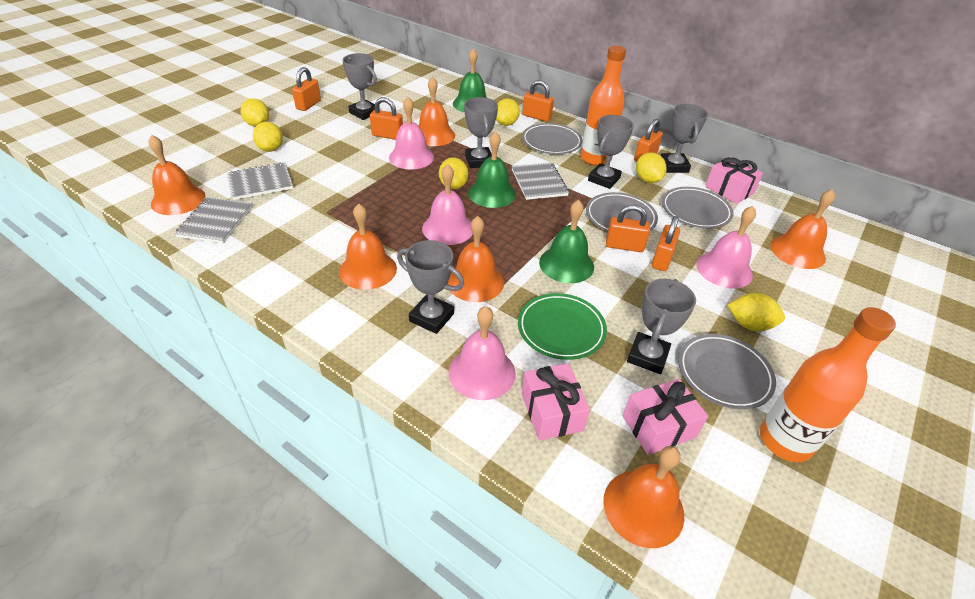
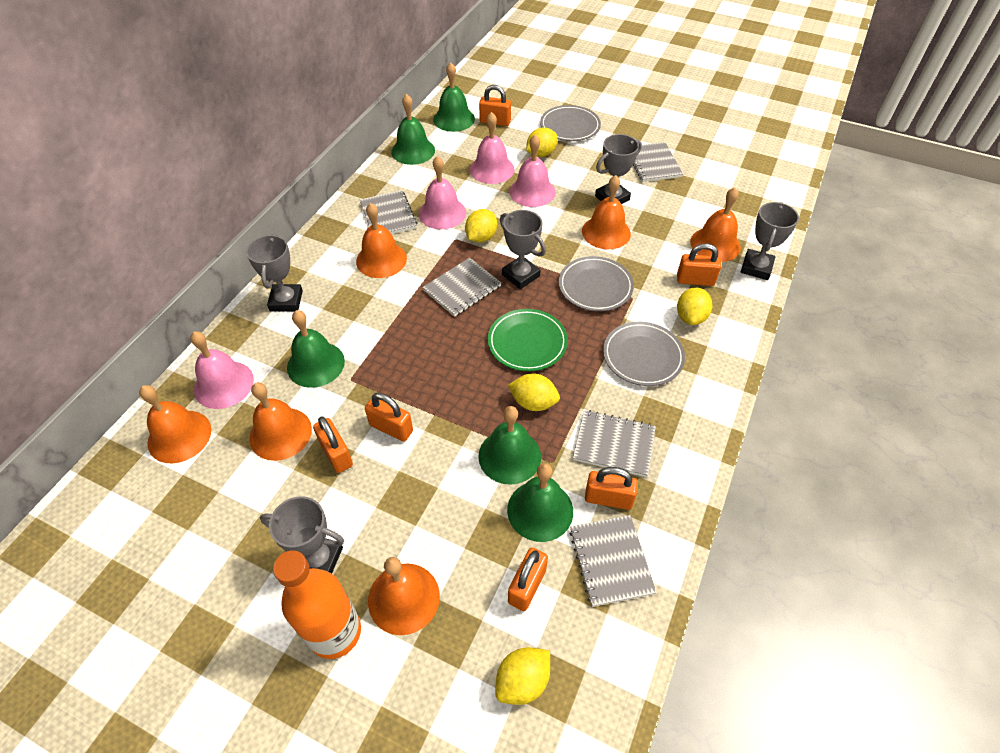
green bell: [453,48,487,112] [468,131,516,208] [539,200,594,283] = 3 -> [287,310,345,388] [391,94,435,165] [433,62,475,132] [478,406,541,485] [507,463,573,542] = 5
grey notebook: [174,197,253,243] [227,162,293,200] [512,162,569,200] = 3 -> [360,190,417,234] [423,258,501,317] [570,515,657,607] [573,410,656,477] [633,142,683,182] = 5
grey plate: [522,123,583,154] [586,192,658,232] [662,187,733,229] [678,334,776,409] = 4 -> [540,105,601,141] [559,256,634,311] [603,322,685,386] = 3
grey trophy: [343,53,377,120] [397,240,464,334] [464,97,498,168] [588,115,634,189] [627,279,696,374] [661,104,708,173] = 6 -> [246,233,303,312] [260,496,344,573] [500,210,546,289] [595,134,642,204] [741,202,799,280] = 5
orange bottle: [581,45,626,166] [760,307,896,462] = 2 -> [273,550,361,659] = 1
pink gift: [522,363,590,441] [623,379,708,455] [705,157,763,204] = 3 -> none = 0
yellow lemon: [241,98,269,127] [253,122,283,152] [439,157,469,190] [496,98,520,126] [636,152,667,183] [727,293,785,331] = 6 -> [465,209,497,242] [495,647,550,705] [508,373,560,411] [526,127,558,157] [677,287,712,325] = 5

